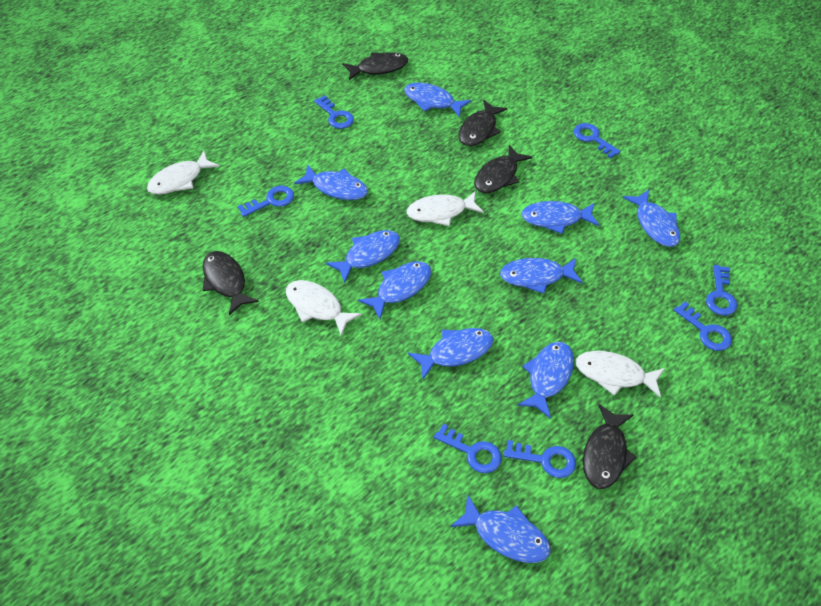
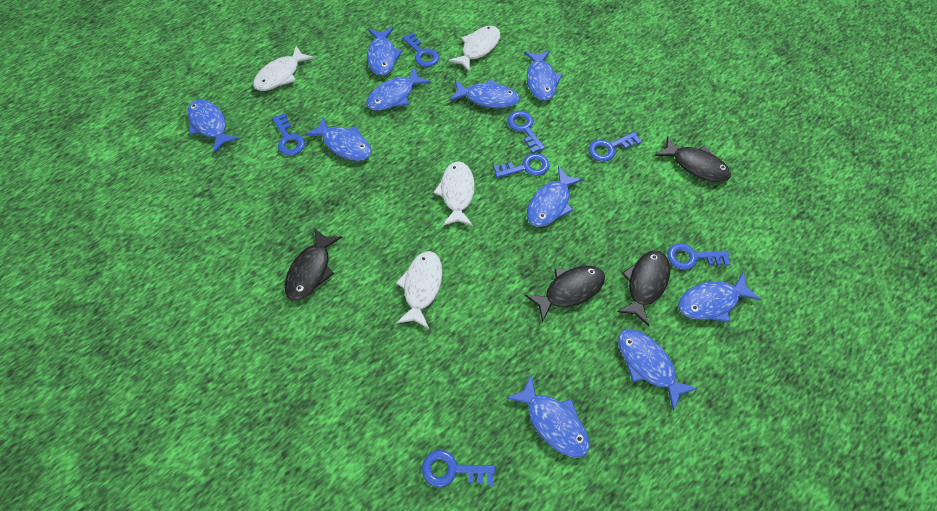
black fish: [203,251,259,315] [342,52,408,80] [459,100,508,146] [474,145,532,193] [583,404,637,489] = 5 -> [285,228,342,301] [525,266,605,323] [617,250,670,326] [655,136,731,182] = 4

